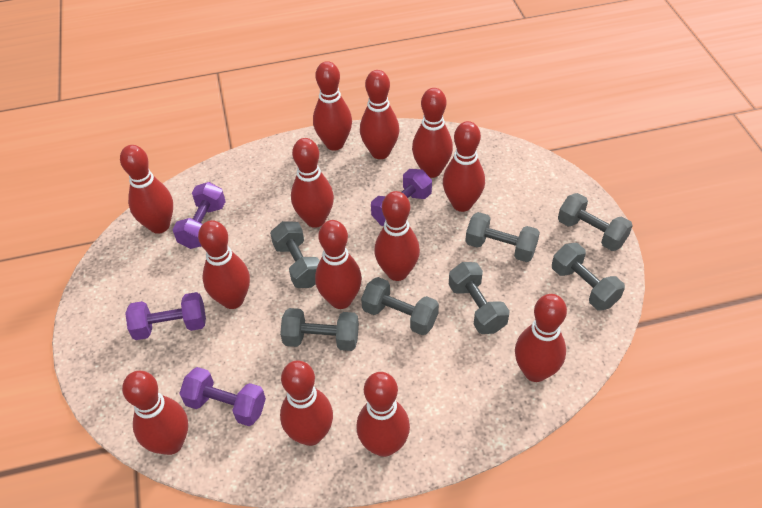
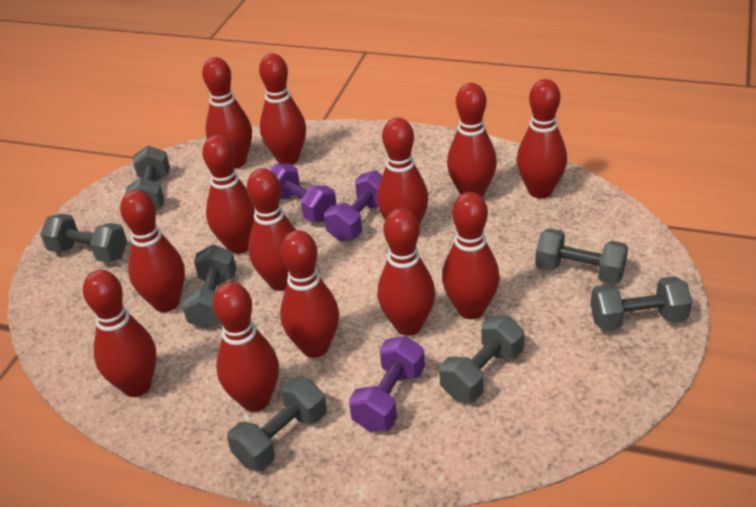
purple dumbbell: [125,292,206,340] [172,182,226,249] [179,367,266,426] [371,169,432,226] = 4 -> [270,164,337,222] [324,170,382,241] [349,336,425,432] = 3

